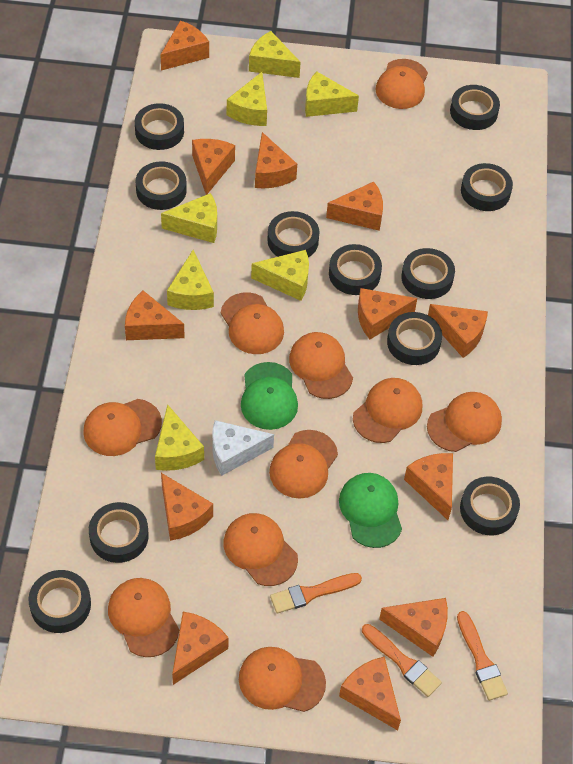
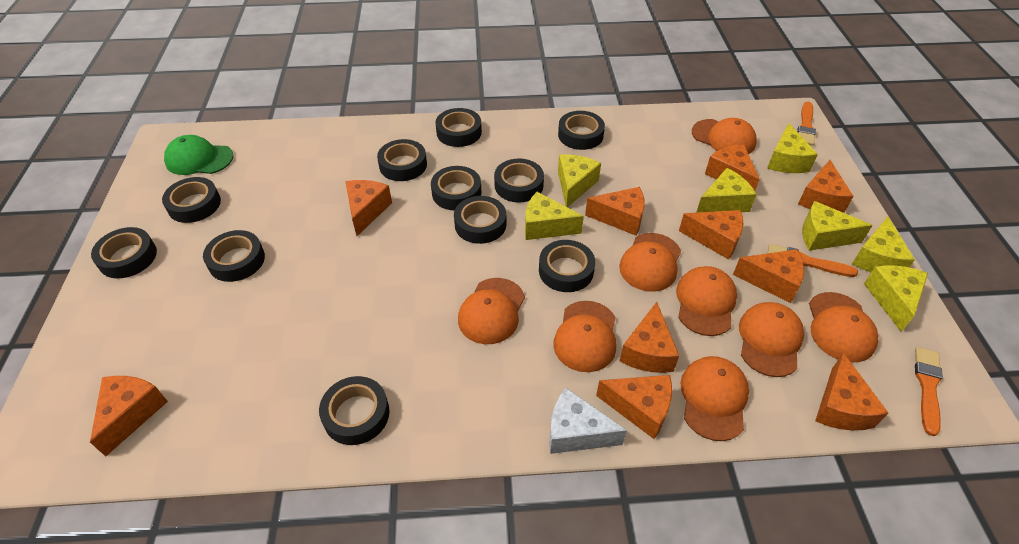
green cap: [241,362,298,430] [339,473,402,548] = 2 -> [164,135,233,175] = 1
orange cap: [83,399,162,456] [108,578,179,657] [221,292,284,354] [223,513,298,586] [239,647,326,712] [269,430,338,499] [289,332,353,399] [353,378,422,443] [375,59,428,109] [427,392,502,452] = 10 -> [458,278,525,344] [553,301,616,372] [619,233,681,292] [676,266,737,336] [680,356,749,441] [692,118,757,154] [739,302,804,377] [809,292,878,362] = 8
orange cheese: [125,291,185,340] [160,21,209,71] [161,473,213,541] [172,612,229,685] [192,139,235,195] [255,132,297,188] [326,182,383,231] [339,656,401,730] [358,288,417,339] [379,598,448,657] [404,453,453,520] [428,304,488,358] = 12 -> [90,376,168,456] [346,180,392,236] [585,187,645,236] [596,375,672,439] [619,302,679,373] [679,210,743,259] [705,144,760,191] [733,249,804,303] [798,160,853,213] [815,353,888,431] = 10

